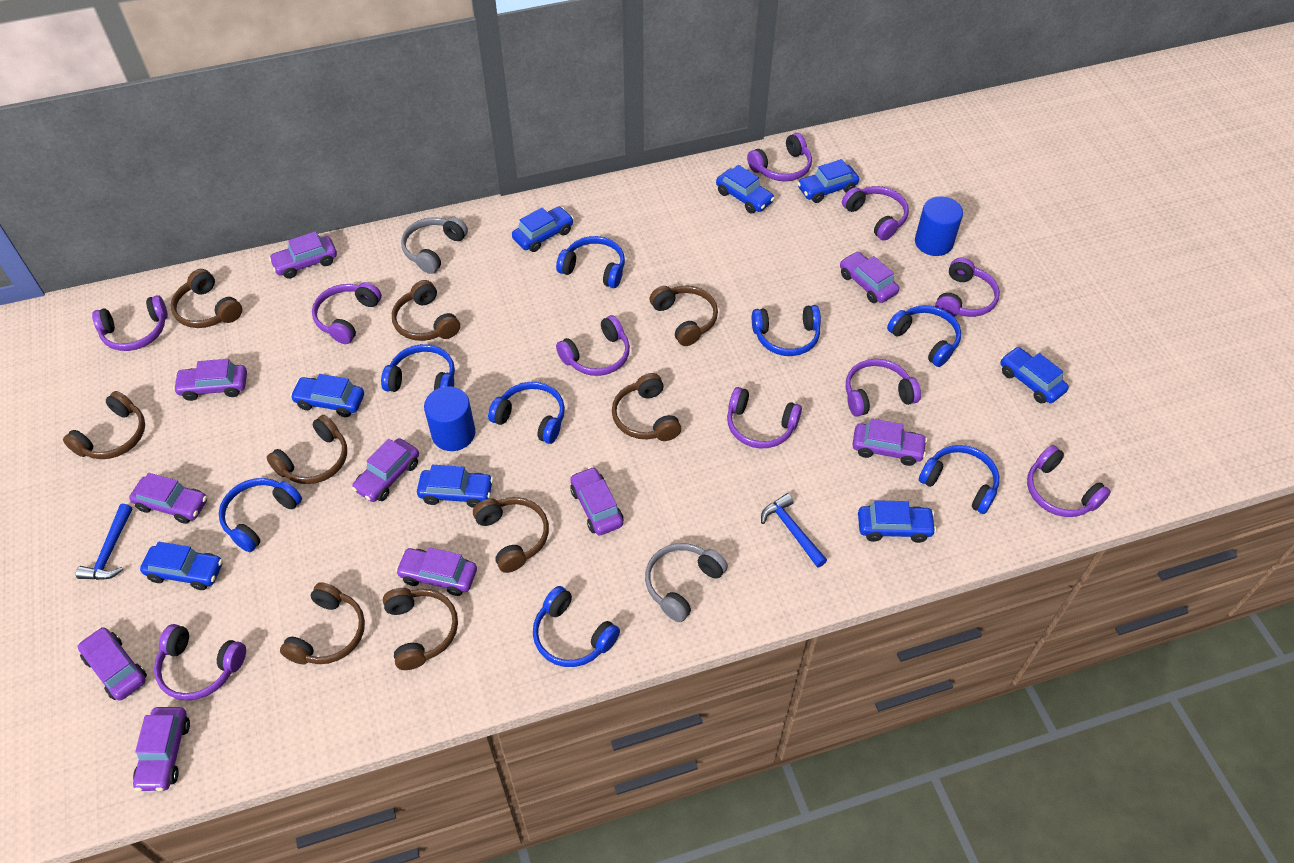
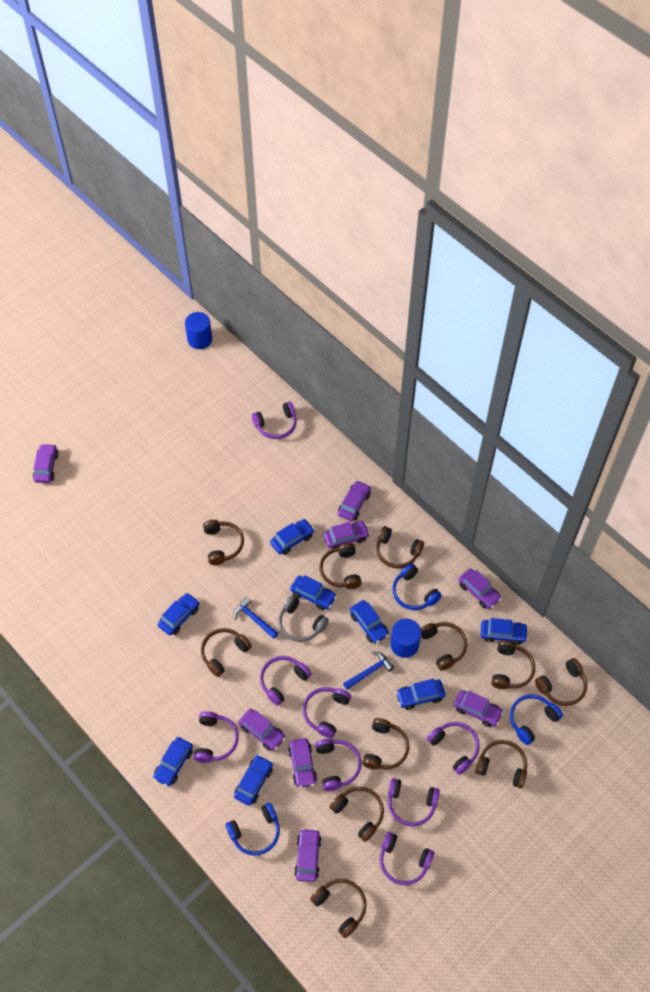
blue headphones: [219,478,302,552] [381,344,455,392] [488,382,565,444] [533,586,620,667] [556,236,625,288] [752,305,821,356] [887,305,961,367] [919,445,999,514] = 8 -> [225,803,280,856] [392,563,442,610] [510,694,563,745] = 3
brown headphones: [63,391,145,459] [171,269,242,328] [266,415,347,484] [280,582,365,664] [383,588,458,670] [392,280,460,341] [473,497,549,573] [612,373,681,441] [649,285,718,346] = 9 -> [201,628,252,677] [203,520,244,565] [310,879,367,938] [319,543,362,589] [330,786,384,842] [362,718,409,770] [376,526,424,568] [421,622,467,671] [475,740,527,788] [491,640,535,689] [535,658,587,706] = 11
grey headphones: [401,217,468,274] [645,543,728,622] = 2 -> [278,595,329,642] = 1
purple car: [78,627,147,701] [129,473,207,524] [133,707,190,791] [173,359,247,401] [269,231,337,279] [352,438,419,502] [395,547,477,596] [570,467,623,535] [840,251,899,303] [852,418,927,466] = 10 -> [33,444,58,483] [239,709,286,751] [288,738,317,788] [294,828,322,882] [324,521,370,549] [338,480,371,521] [454,690,504,727] [458,569,502,609] = 8
purple headphones: [92,295,168,351] [154,624,246,701] [312,282,382,344] [556,315,630,376] [727,387,802,448] [747,133,812,181] [842,186,909,241] [846,359,921,417] [935,258,1000,317] [1027,445,1111,517] = 10 -> [194,711,239,763] [252,401,297,439] [260,656,311,706] [303,687,351,738] [315,739,361,791] [380,832,434,885] [388,778,440,827] [427,722,480,775] = 8

